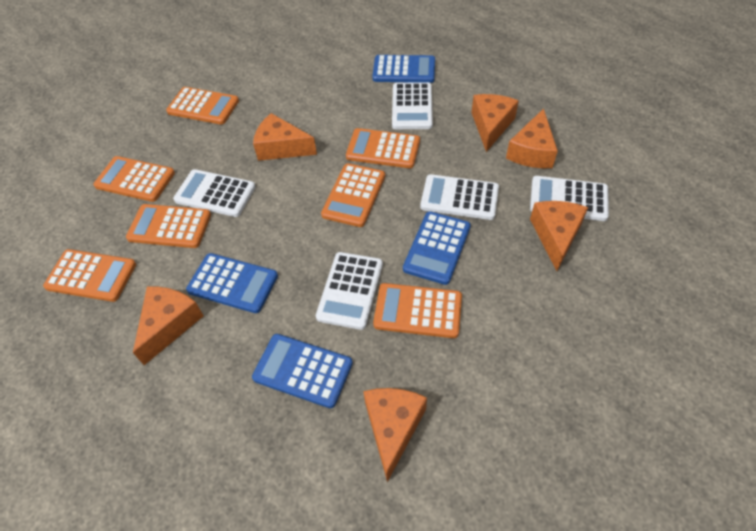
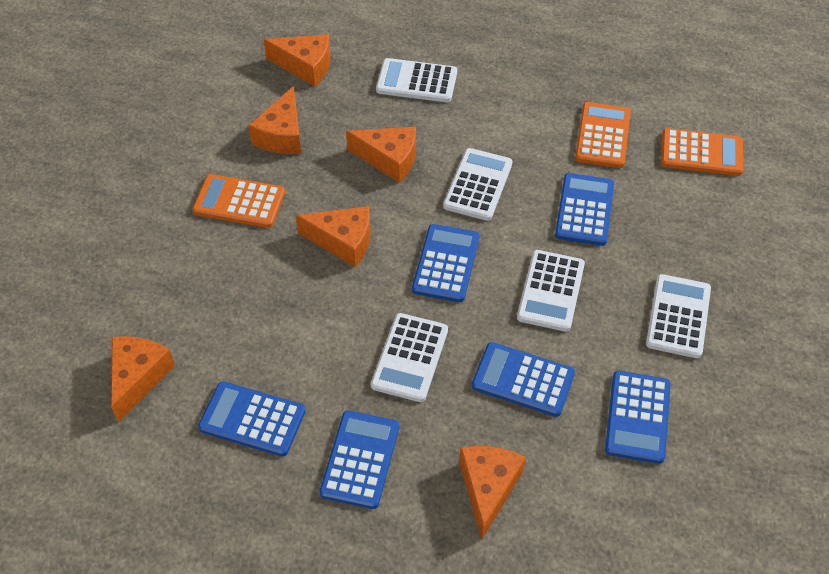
blue calculator: [186,253,278,313] [252,334,353,408] [372,55,435,83] [403,211,471,285] = 4 -> [198,382,306,456] [320,411,399,509] [412,224,479,302] [472,342,575,417] [555,173,614,246] [605,371,671,464] = 6
orange calculator: [43,249,136,302] [93,156,175,202] [126,204,211,248] [166,87,239,125] [321,163,385,227] [346,128,420,168] [373,283,462,338] = 7 -> [193,174,285,228] [575,102,631,168] [661,128,743,176] = 3

